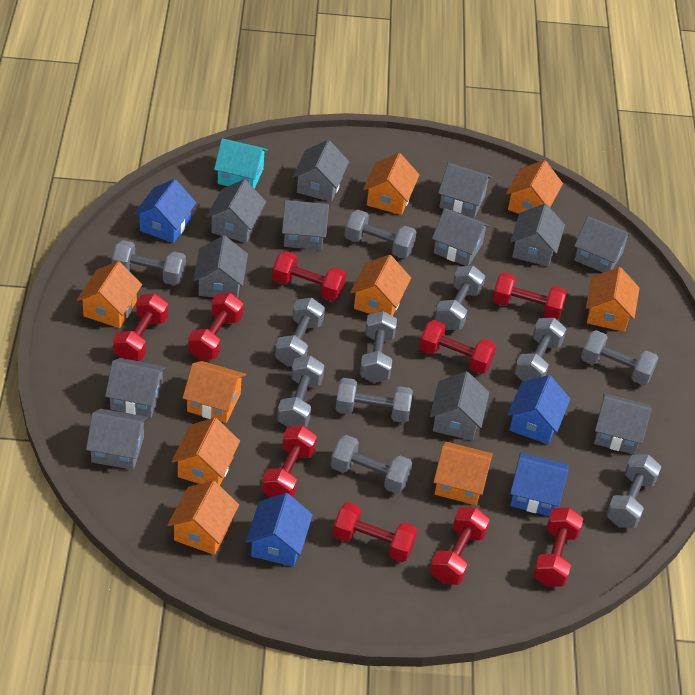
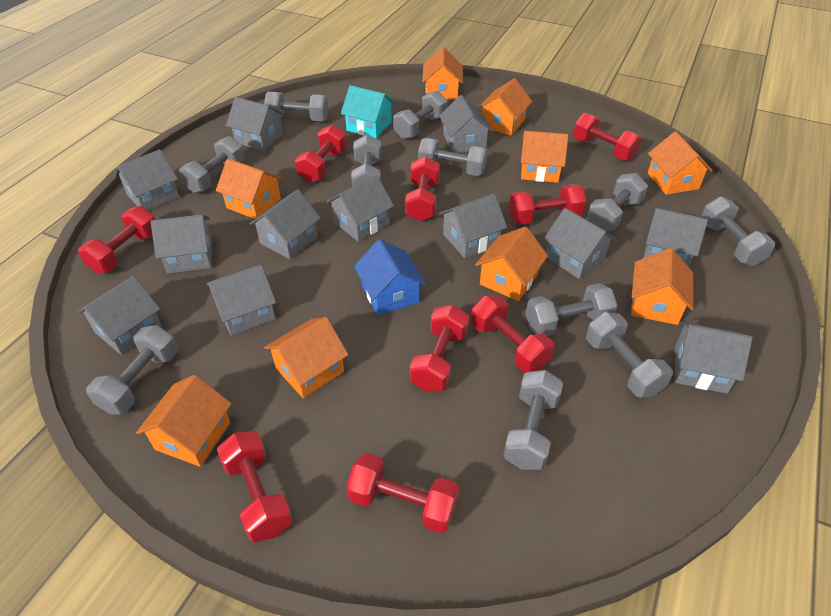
blue house: [134,179,196,243] [246,493,313,567] [507,375,571,444] [510,453,568,516] = 4 -> [354,239,426,315] = 1

